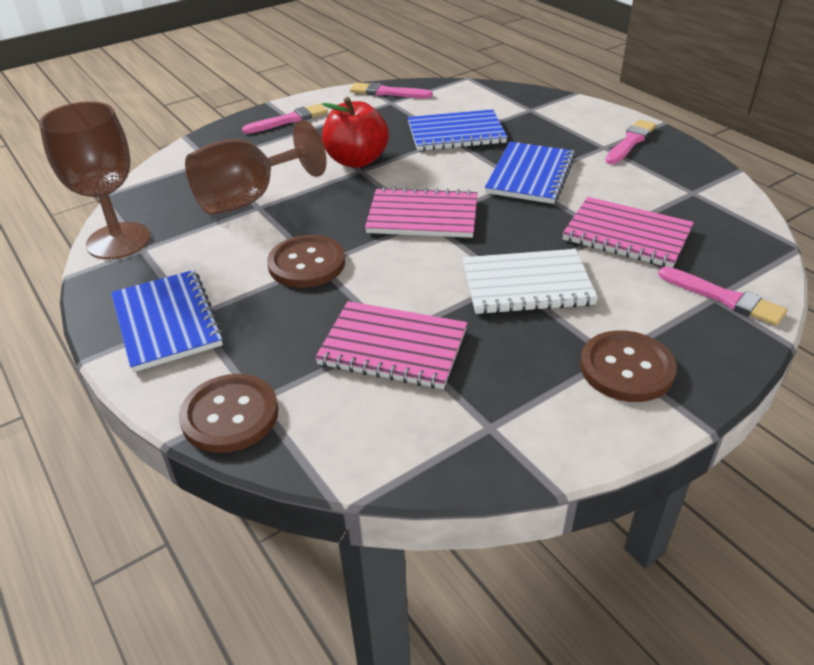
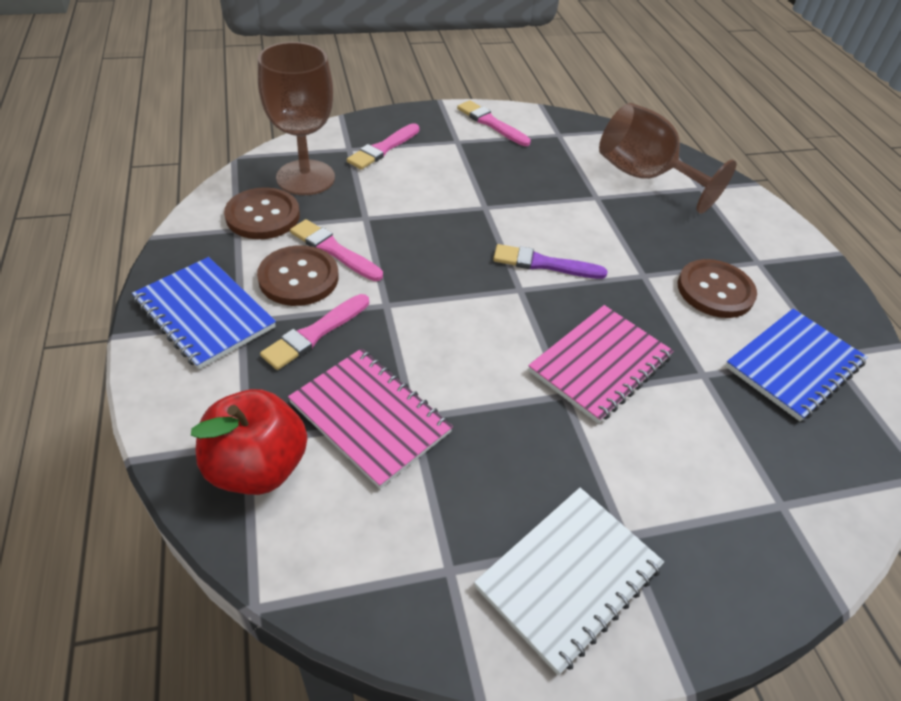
blue notebook: [111,270,224,372] [408,109,507,151] [485,142,575,204] = 3 -> [132,257,276,369] [725,309,868,421] = 2
pink notebook: [315,301,467,389] [365,187,478,238] [562,197,694,268] = 3 -> [288,348,453,489] [528,305,673,423] = 2
purple brush: none = 0 -> [493,244,607,279] = 1

